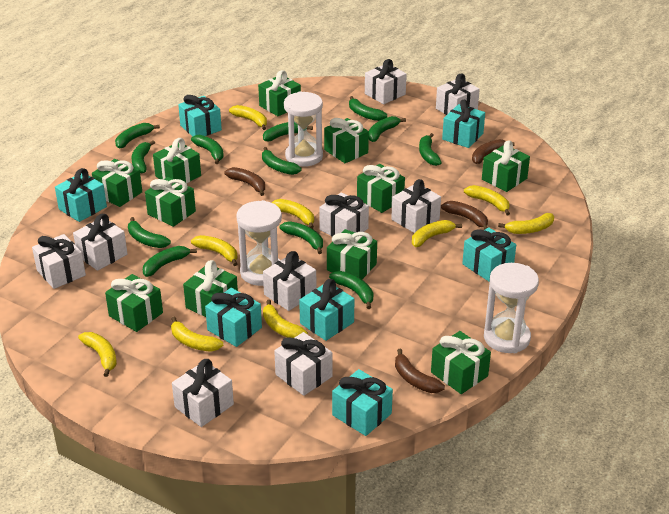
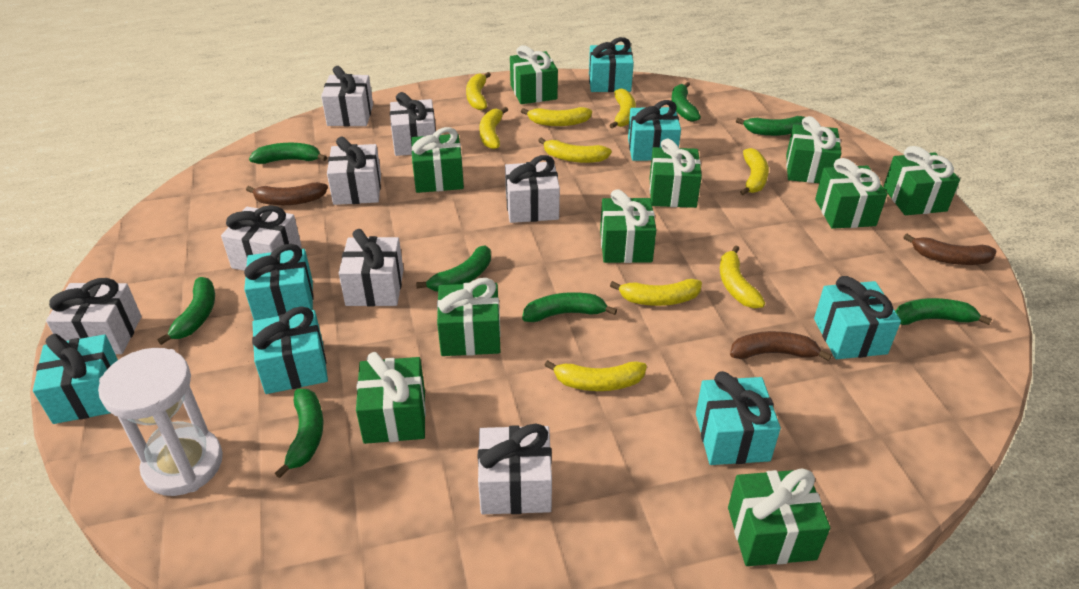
brown banana: [224,167,265,196] [395,349,445,393] [441,201,488,230] [472,139,515,164] = 4 -> [246,182,328,205] [730,331,832,361] [903,234,997,265] = 3
green banana: [115,123,160,149] [128,217,171,248] [131,140,155,173] [143,246,197,277] [191,135,224,164] [262,147,302,175] [263,122,313,141] [280,221,323,254] [329,271,373,309] [349,96,387,121] [369,116,406,142] [419,133,442,166] = 12 -> [157,277,215,345] [249,143,327,164] [275,389,323,478] [416,245,491,291] [522,292,617,322] [671,82,701,122] [736,116,805,136] [895,298,992,325] = 8
green gift: [92,159,142,207] [105,274,163,332] [145,177,196,227] [153,138,201,183] [183,260,238,317] [258,70,301,116] [324,118,369,163] [327,229,377,279] [357,164,405,213] [431,331,491,394] [482,140,530,192] = 11 -> [356,352,426,444] [411,127,464,193] [437,278,501,356] [510,45,558,104] [600,189,656,263] [650,139,702,208] [728,469,830,566] [786,116,841,183] [815,158,887,229] [883,146,960,215] = 10
white gift: [32,234,86,289] [73,214,128,271] [172,359,234,427] [263,251,317,311] [274,332,333,396] [319,192,369,237] [365,59,407,104] [391,179,441,233] [436,73,480,115] = 9 -> [46,278,142,354] [221,205,302,271] [321,66,373,126] [327,136,381,205] [339,229,403,307] [390,92,436,156] [478,424,552,514] [505,155,560,223] = 8
white hourglass: [236,200,282,286] [284,92,323,167] [484,263,539,353] = 3 -> [98,348,223,496] = 1

